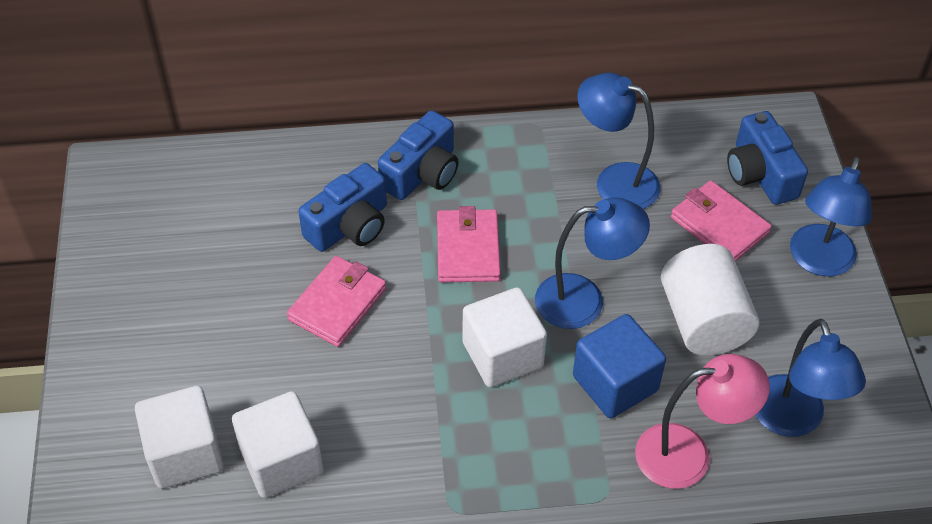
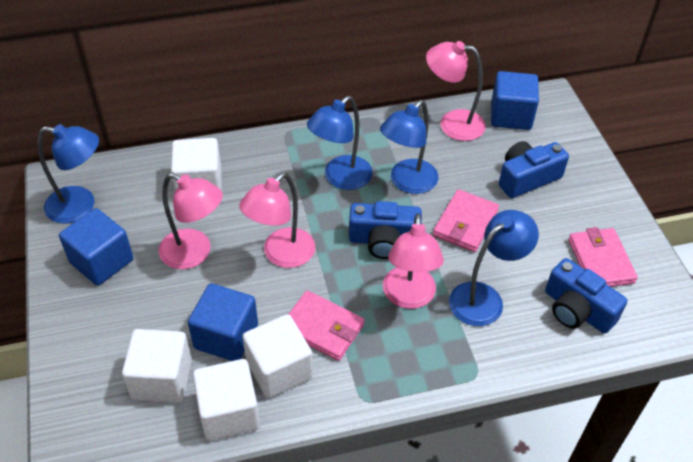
blue cube: [573,314,666,418] = 1 -> [59,208,133,286] [188,284,258,361] [491,71,539,130] = 3
pink lamp: [635,354,770,489] = 1 -> [159,173,223,269] [239,173,315,268] [383,213,444,309] [426,41,486,141] = 4
white cube: [135,386,224,489] [232,391,324,498] [462,287,547,387] = 3 -> [122,329,192,403] [171,138,221,191] [193,359,260,441] [243,314,313,398] = 4
white cylinder: [661,244,759,356] = 1 -> none = 0

